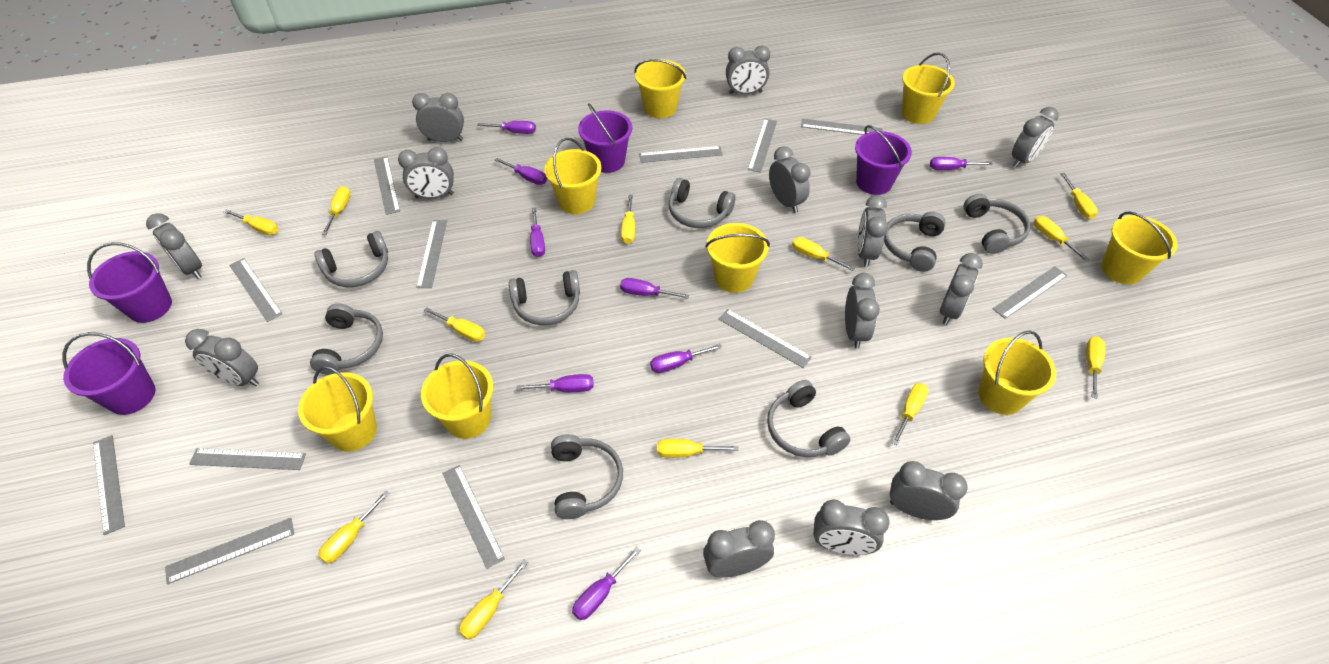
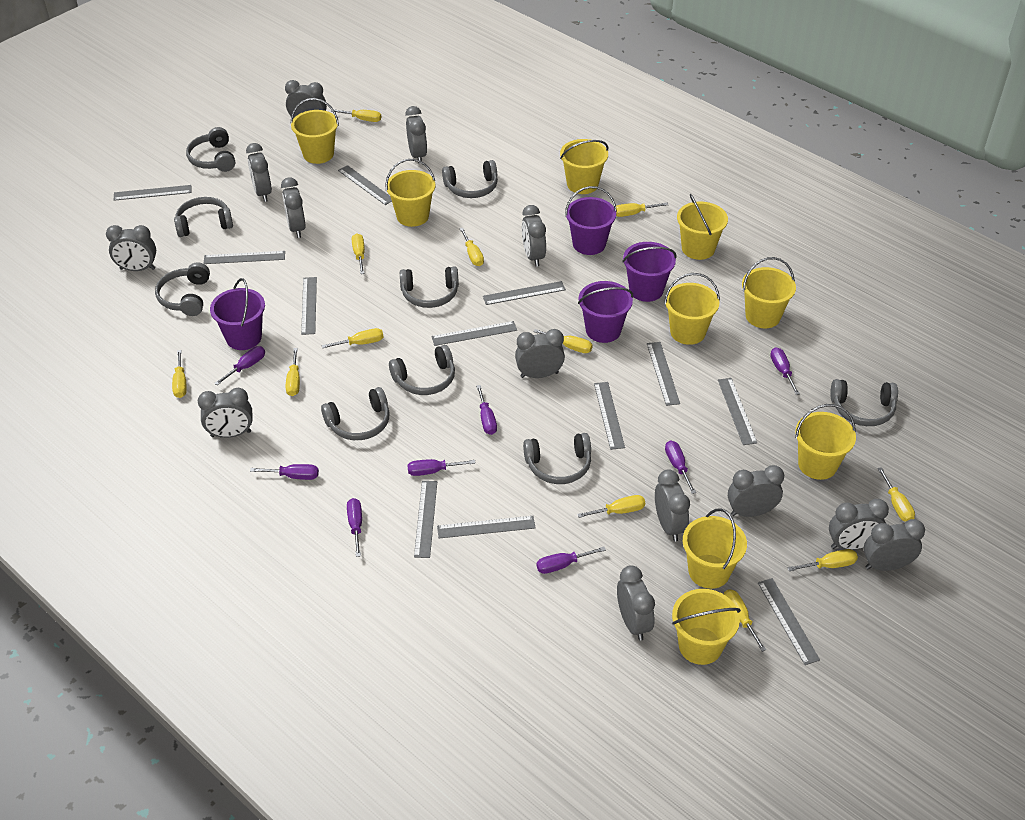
grey headphones: [310,303,383,375] [315,231,388,287] [509,270,580,325] [551,434,623,519] [669,178,735,228] [767,380,851,457] [884,212,946,272] [964,194,1030,254] = 8 -> [155,262,210,316] [174,197,233,237] [186,127,235,172] [321,387,390,440] [389,345,455,395] [400,266,459,308] [442,160,498,198] [523,433,591,484] [830,379,898,426] = 9
yellow bucket: [298,366,377,452] [421,353,493,439] [545,138,601,214] [634,59,686,118] [706,223,770,293] [902,52,955,124] [978,330,1056,415] [1101,211,1177,284] = 8 -> [291,98,339,164] [385,159,435,227] [560,139,609,194] [664,273,720,345] [672,589,741,665] [677,194,728,260] [683,508,747,589] [742,257,796,328] [795,404,856,480] = 9

